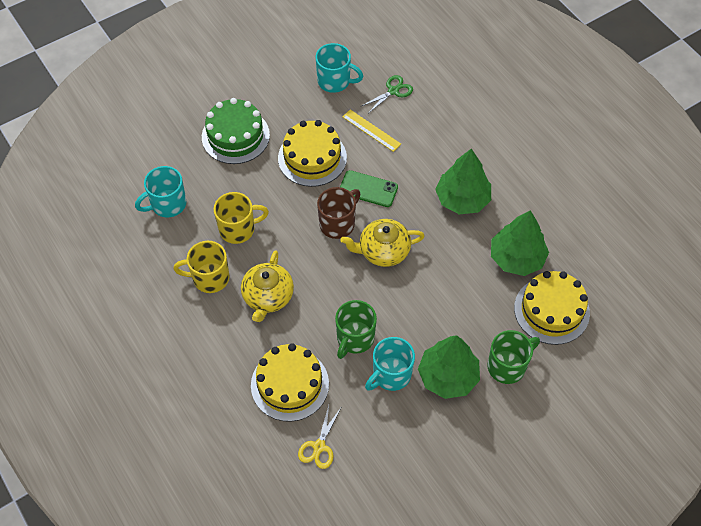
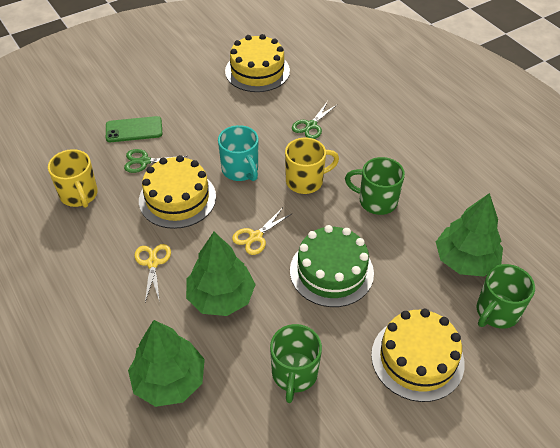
brown mug: [317,187,360,239] = 1 -> none = 0
green mug: [335,300,377,359] [487,330,540,384] = 2 -> [270,324,322,403] [345,157,405,215] [477,264,535,329] = 3
green scissors: [362,75,413,113] = 1 -> [124,149,187,173] [292,101,337,139] = 2
turquoise mug: [135,166,187,217] [316,43,363,93] [365,337,415,391] = 3 -> [218,125,259,181] = 1
yellow ruler: [343,109,401,152] = 1 -> none = 0
yellow scissors: [298,405,341,469] = 1 -> [134,244,171,302] [232,209,293,255] = 2
yellow teapot: [241,251,294,322] [341,219,425,267] = 2 -> none = 0

